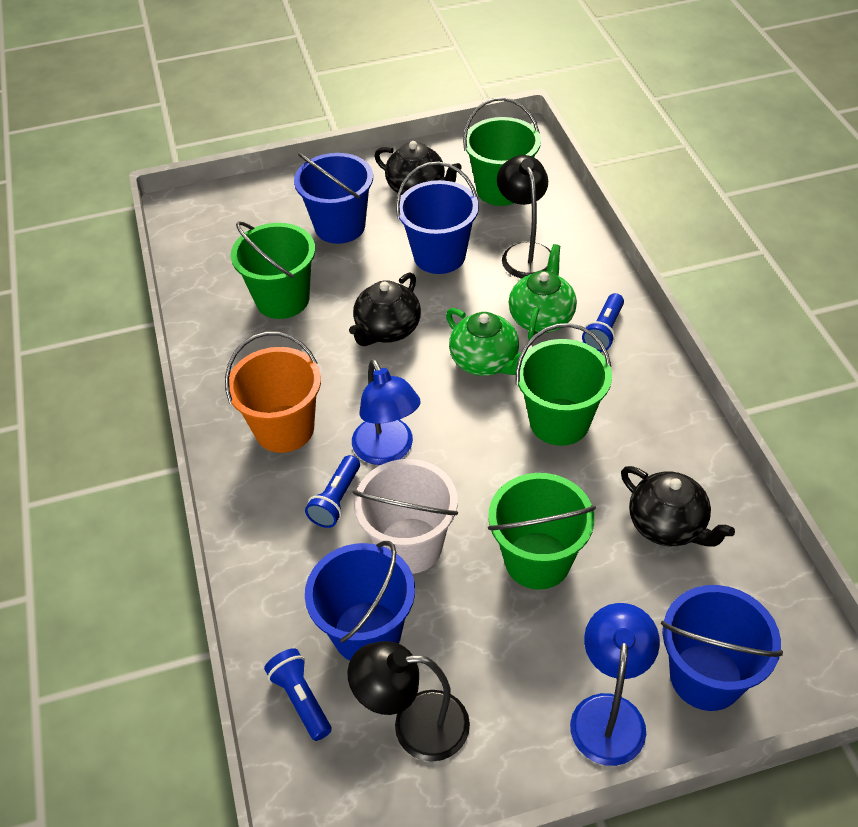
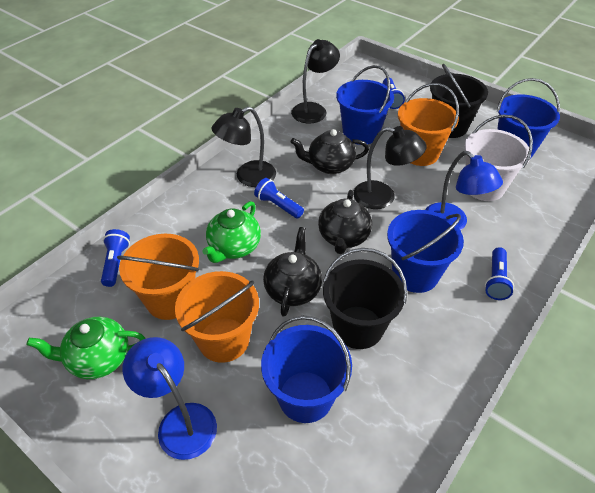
black bucket: none = 0 -> [323,248,407,349] [430,64,488,138] = 2
black lamp: [347,641,470,762] [497,155,551,279] = 2 -> [212,107,276,187] [291,39,340,124] [353,126,427,209] = 3
blue flashlight: [264,648,332,741] [305,455,360,528] [582,293,624,352] = 3 -> [101,229,130,287] [254,178,304,218] [383,78,405,109] [485,247,514,300] = 4
green bucket: [231,221,315,319] [463,97,541,206] [488,473,596,590] [516,323,612,446] = 4 -> none = 0
orange bucket: [225,332,321,453] = 1 -> [117,234,199,320] [175,271,259,363] [398,83,459,166] = 3

